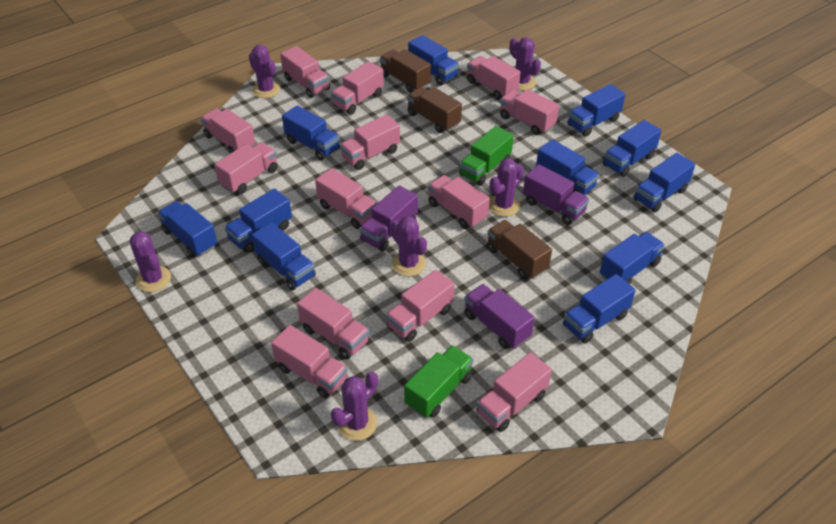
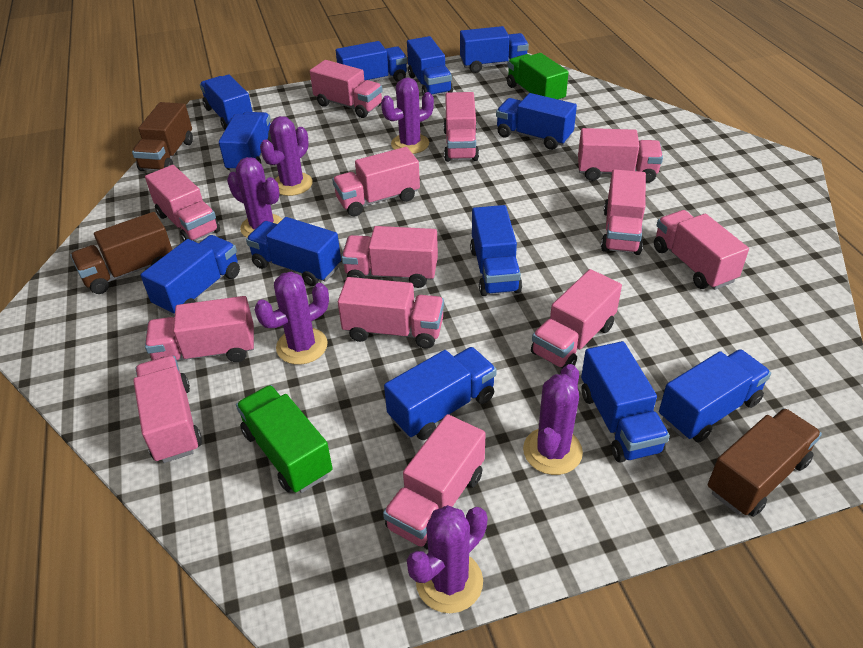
blue truck: [158,201,217,257] [224,188,292,253] [252,222,316,290] [282,105,340,160] [408,35,459,85] [536,139,599,195] [563,274,636,343] [568,84,625,137] [600,232,665,284] [603,120,662,177] [634,153,695,212] = 11 -> [140,235,240,316] [200,75,252,130] [219,112,272,172] [246,217,341,286] [336,41,407,82] [384,347,497,440] [407,36,453,96] [460,26,529,73] [470,205,522,296] [496,93,577,150] [581,341,670,462] [659,349,771,442] = 12
purple truck: [359,185,418,251] [464,284,535,349] [523,164,589,225] = 3 -> none = 0

